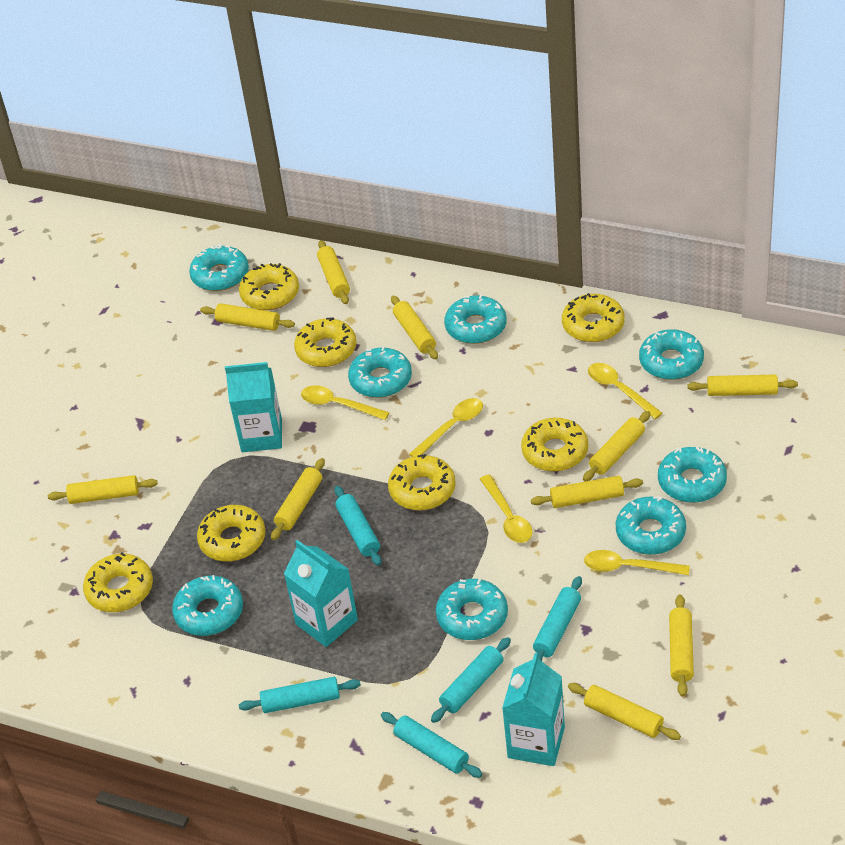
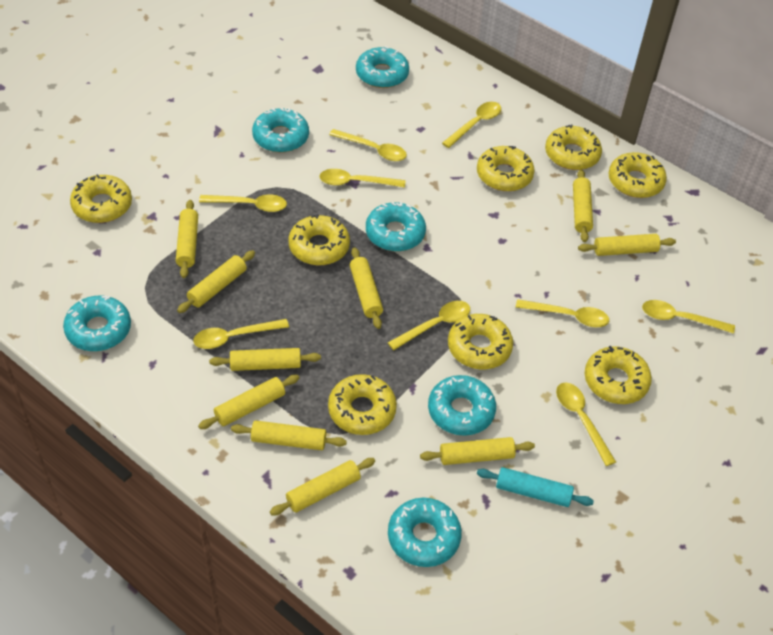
turquoise carton: [225,362,282,452] [284,540,358,647] [502,653,565,766] = 3 -> none = 0
turquoise donut: [172,575,243,636] [189,244,249,291] [348,346,412,398] [436,579,508,640] [444,295,507,344] [616,497,686,555] [639,329,704,380] [658,447,727,503] = 8 -> [63,295,131,351] [252,108,309,153] [356,46,409,88] [366,201,426,251] [388,498,462,567] [428,375,496,436] = 6
turquoise rolling pin: [239,677,361,713] [335,486,381,566] [381,712,482,778] [431,637,511,723] [532,576,582,661] = 5 -> [477,467,594,507] = 1
yellow donut: [83,552,153,612] [197,505,266,562] [239,263,299,310] [294,317,357,367] [388,454,456,511] [521,418,588,472] [562,293,625,342] = 7 -> [70,174,132,223] [288,214,350,265] [328,374,397,435] [448,314,513,369] [477,146,535,191] [545,124,602,170] [585,346,652,404] [609,152,667,198] = 8
yellow spoon: [301,385,390,420] [409,398,483,457] [480,475,532,543] [584,550,690,575] [588,363,663,419] = 5 -> [193,319,289,349] [199,194,287,212] [320,169,405,188] [329,129,407,161] [388,301,470,350] [442,102,501,148] [516,299,609,327] [556,382,616,466] [642,300,735,333] = 9

